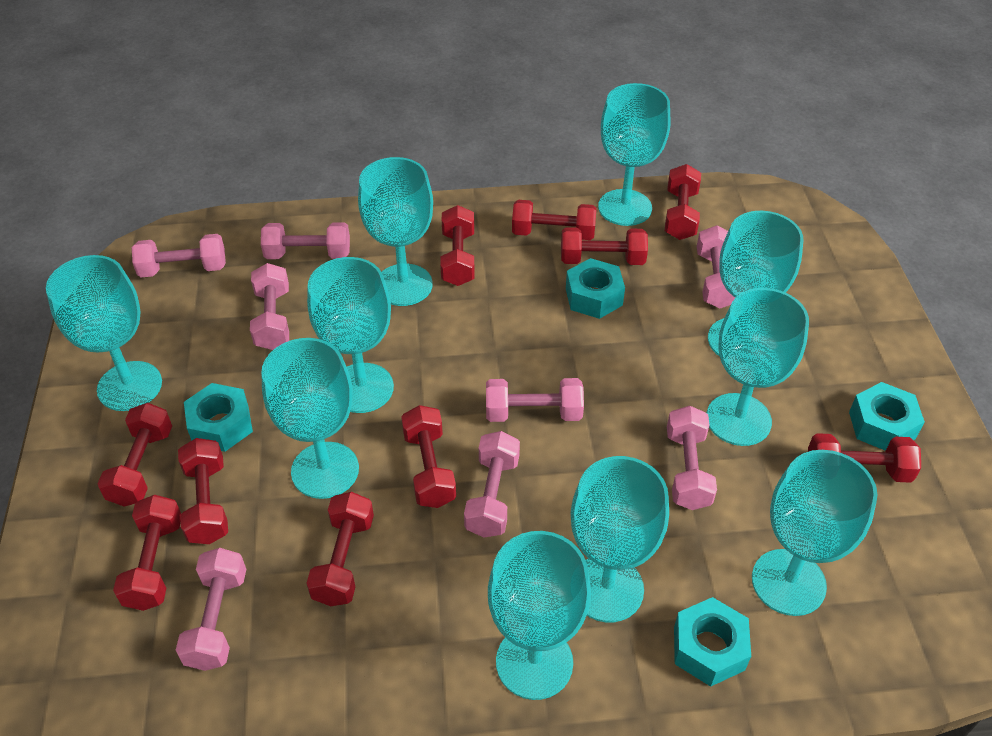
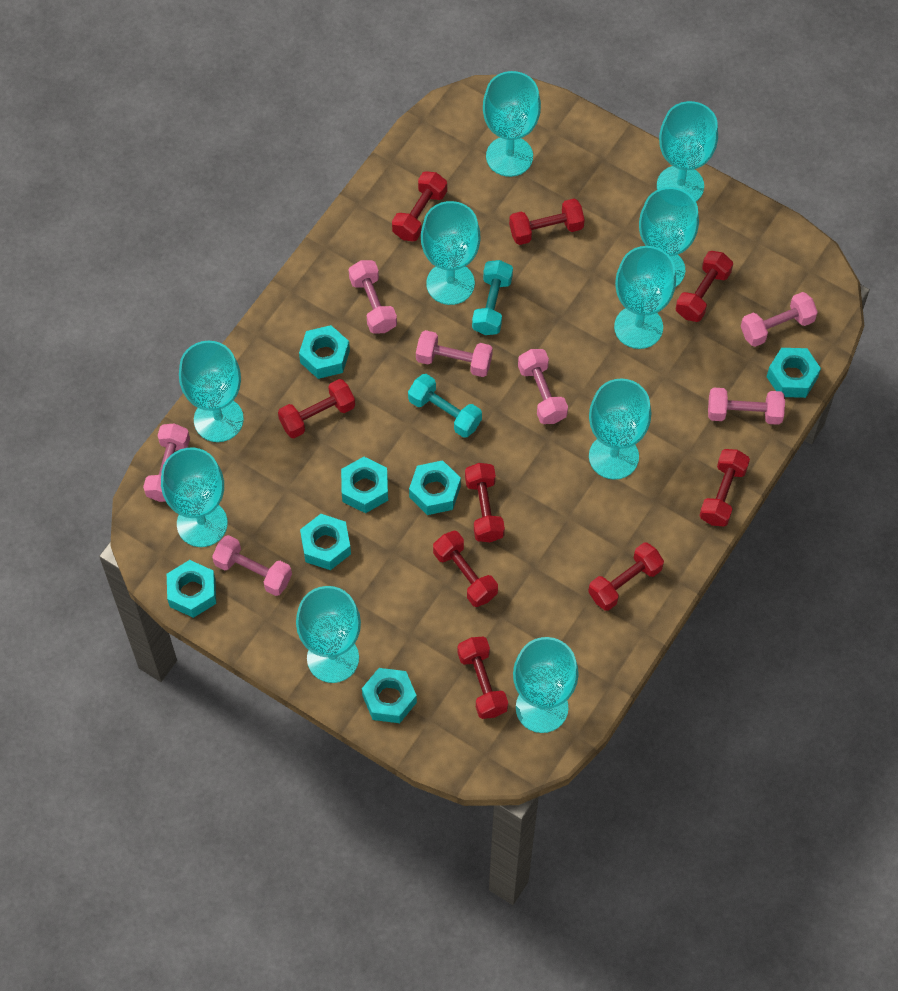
pink dumbbell: [132,234,226,277] [176,548,246,671] [250,263,289,350] [261,222,350,259] [464,431,520,538] [486,378,584,422] [667,406,717,510] [697,225,735,308] = 8 -> [143,423,190,502] [212,535,292,596] [349,260,397,334] [416,330,493,377] [518,349,568,424] [708,388,785,425] [741,292,818,347] = 7
red dumbbell: [97,403,172,507] [113,495,181,611] [178,438,228,544] [307,492,374,606] [401,405,456,508] [440,205,475,286] [512,200,596,240] [561,227,648,265] [665,164,701,240] [808,433,921,483] = 10 -> [278,379,355,438] [392,171,447,241] [433,531,498,607] [458,637,508,719] [465,463,505,542] [509,199,585,245] [588,542,664,611] [676,251,733,322] [699,449,750,527] = 9
turquoise dumbbell: none = 0 -> [408,374,482,438] [472,260,513,335] = 2
turquoise nut: [184,383,253,452] [566,258,625,319] [674,597,751,687] [849,382,925,451] = 4 -> [167,560,216,618] [299,325,350,379] [300,514,351,570] [341,457,388,513] [362,668,417,723] [409,460,461,515] [767,348,821,398] = 7

